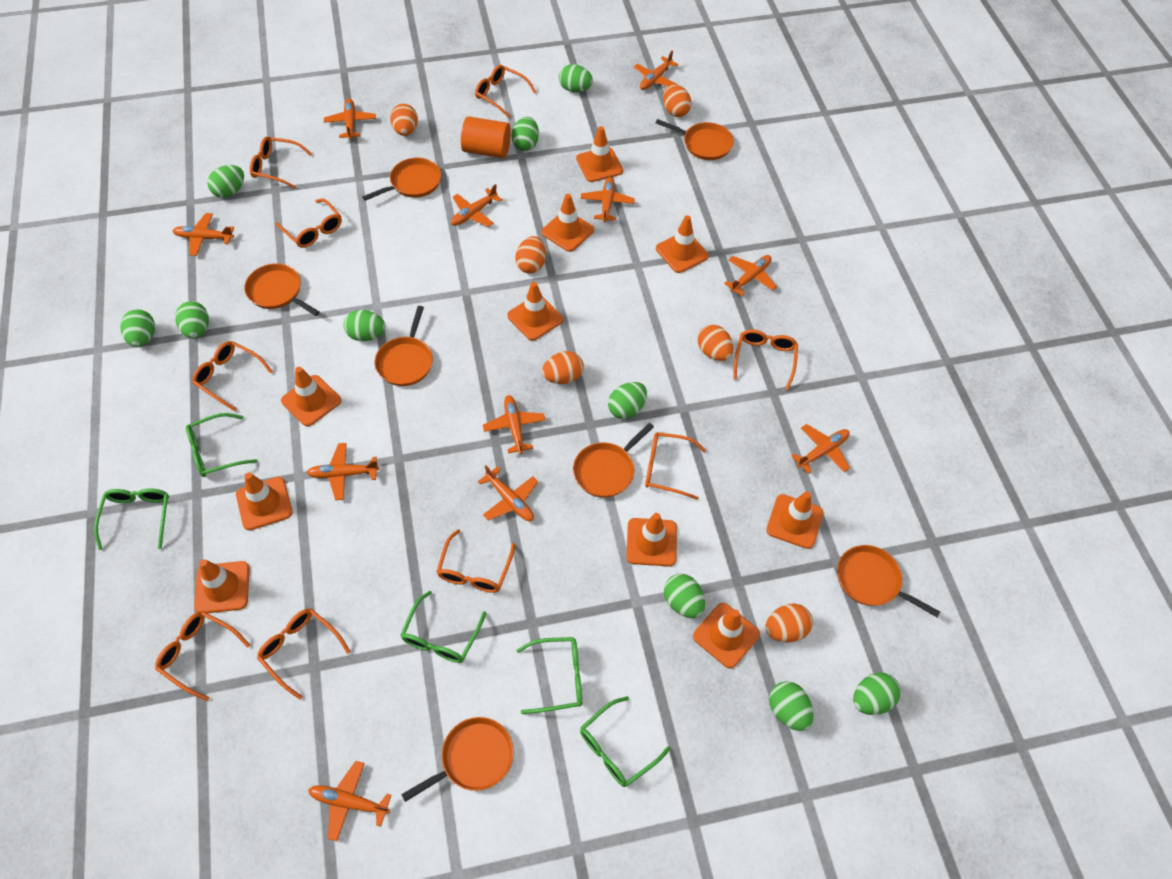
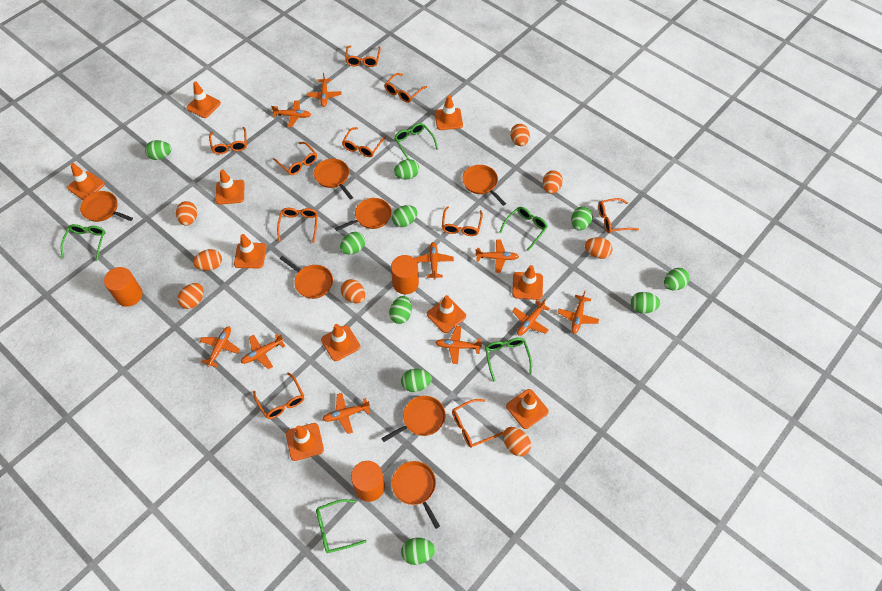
orange cylinder: [461,116,511,158] = 1 -> [104,267,143,307] [351,461,385,502] [391,255,419,294] = 3
orange egg: [390,103,418,136] [515,236,546,274] [542,351,584,384] [663,84,692,117] [698,325,733,361] [765,603,813,642] = 6 -> [176,201,197,226] [177,283,204,309] [193,249,222,271] [341,279,365,303] [503,427,531,456] [510,124,530,146] [543,170,563,194] [585,237,613,259] = 8
orange glasses: [155,611,250,701] [192,341,273,411] [250,137,312,188] [257,608,351,700] [275,199,342,248] [436,529,515,593] [475,65,536,118] [645,432,706,500] [733,329,798,390] = 9 -> [209,127,247,154] [253,373,304,419] [273,142,317,175] [277,208,318,243] [342,127,386,157] [345,46,381,67] [384,73,427,103] [442,206,483,236] [452,399,503,448] [598,198,639,233] = 10
orange plane: [173,213,234,256] [306,443,379,500] [308,761,391,841] [324,99,376,140] [451,184,502,227] [478,465,538,521] [483,395,545,454] [580,177,635,222] [634,50,679,90] [724,255,777,296] [791,424,850,474] = 11 -> [200,326,240,367] [241,334,285,369] [271,100,311,127] [307,73,341,107] [322,393,370,434] [414,242,454,280] [435,326,482,364] [475,239,519,273] [512,299,550,336] [558,291,599,334] = 10

